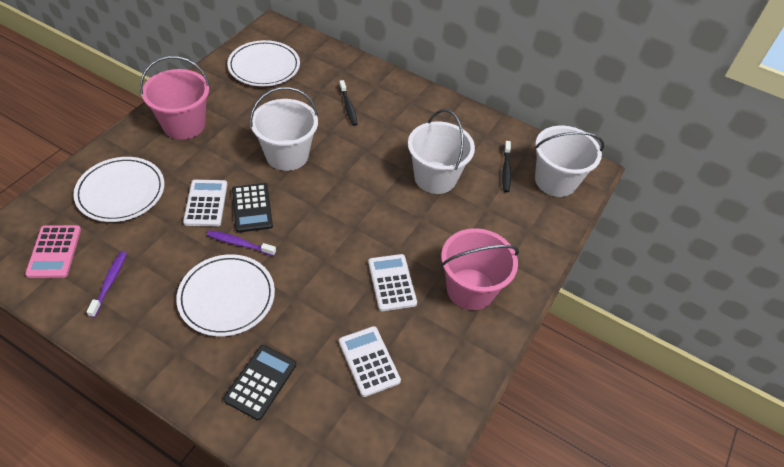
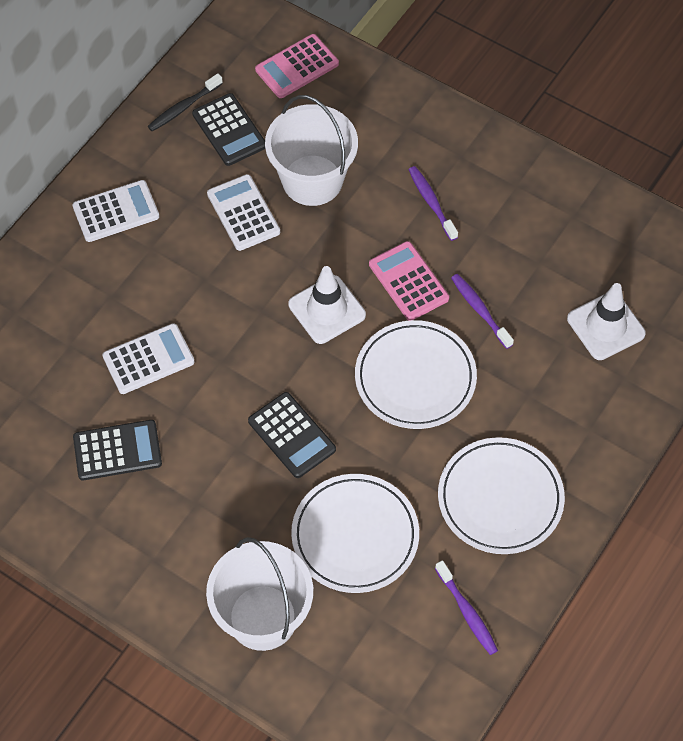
black calculator: [223,345,296,420] [232,183,273,233] = 2 -> [73,420,162,480] [192,93,265,166] [248,392,336,478] = 3
black toothbrush: [339,80,358,126] [502,141,511,192] = 2 -> [148,73,223,131] = 1
pink bucket: [140,56,210,140] [441,228,519,310] = 2 -> none = 0
pink calculator: [25,225,81,278] = 1 -> [255,34,339,98] [369,241,449,321] = 2
purple toothbrush: [86,251,127,318] [207,230,276,256] = 2 -> [409,166,458,241] [435,560,498,655] [451,274,514,349] = 3
white bucket: [250,87,318,171] [408,109,475,194] [534,126,604,197] = 3 -> [206,537,313,651] [265,95,358,206] = 2
white traffic cone: none = 0 -> [288,266,366,344] [567,283,646,360] = 2

